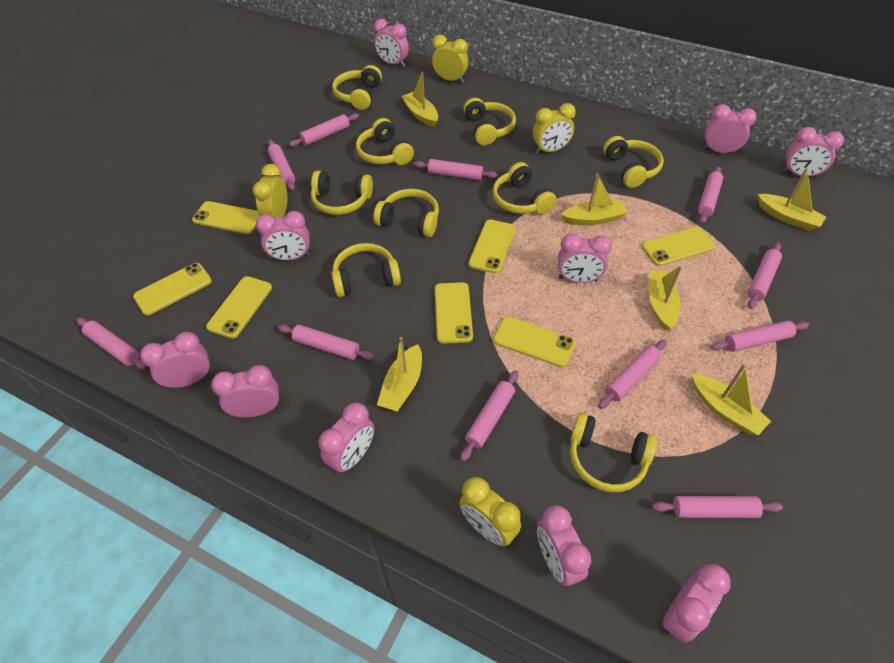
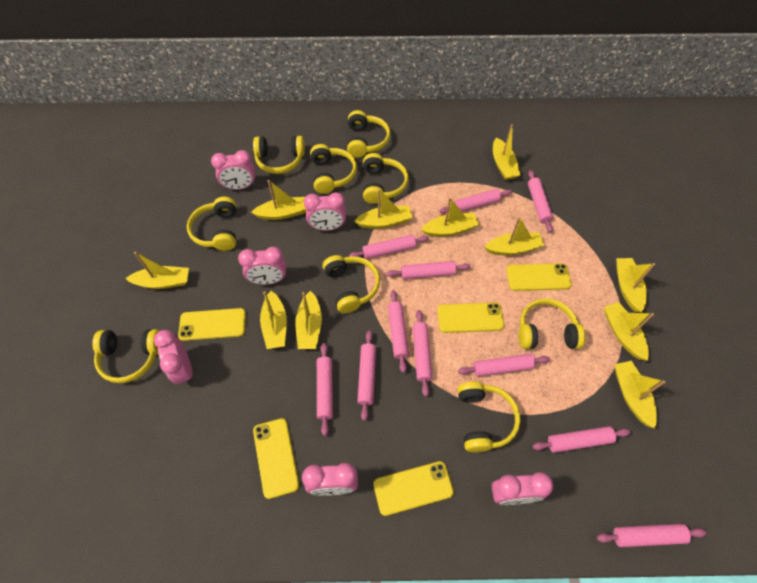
pink clock: [140,332,212,389] [211,365,280,417] [256,211,310,261] [319,403,374,474] [374,19,409,67] [537,505,591,586] [558,233,612,283] [663,564,731,643] [703,104,757,155] [783,127,844,178] = 10 -> [154,330,192,386] [211,150,255,190] [238,247,286,285] [302,463,358,496] [304,192,346,231] [491,472,553,505] = 6
yellow boat: [377,337,422,412] [401,72,438,127] [561,173,628,225] [649,266,682,330] [692,364,771,435] [758,168,826,231] = 6 -> [125,252,189,289] [251,180,306,220] [260,291,287,349] [295,291,322,349] [354,189,413,229] [421,197,479,237] [484,217,544,255] [493,124,520,180] [604,302,654,361] [614,361,665,429] [616,258,655,312] = 11
yellow clock: [253,164,288,218] [432,35,469,83] [459,477,521,547] [533,103,576,154] = 4 -> none = 0
yellow phone: [133,263,212,315] [192,201,259,234] [206,276,272,339] [435,282,473,344] [469,219,516,274] [493,316,575,367] [641,227,715,266] = 7 -> [178,308,246,341] [253,418,300,499] [373,461,454,516] [437,302,504,333] [506,263,572,291] = 5

